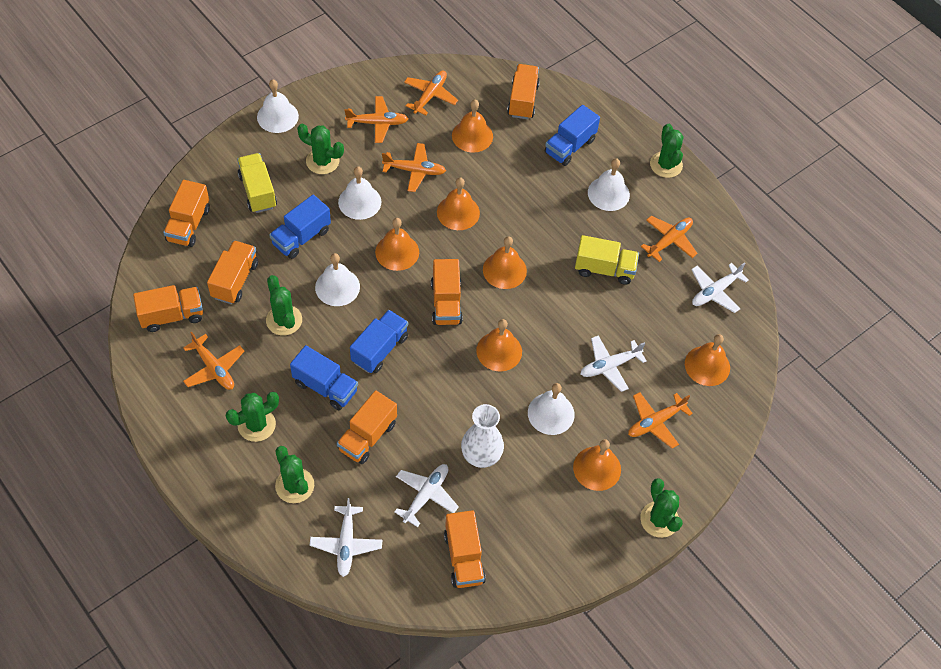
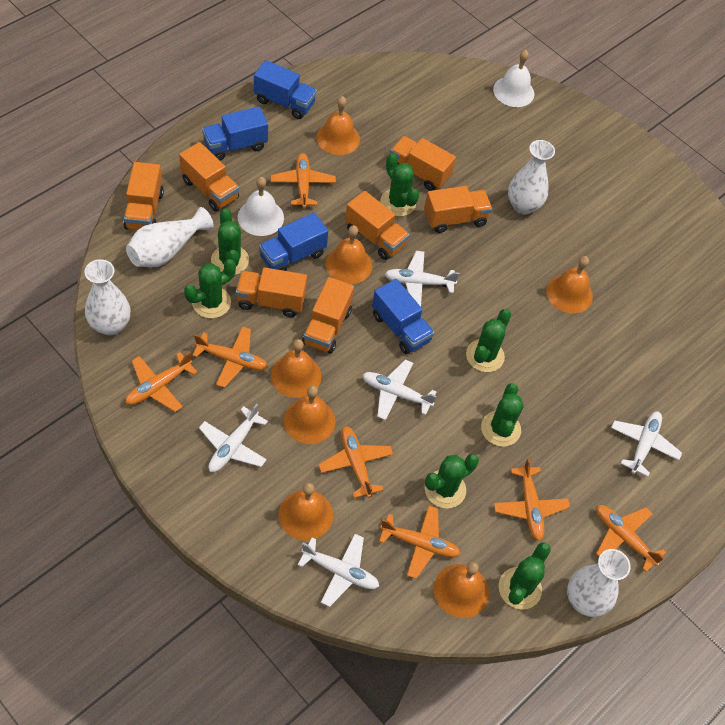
green cactus: [226,392,279,442] [266,275,302,336] [275,446,314,503] [297,124,344,174] [640,478,683,538] [650,124,683,178] = 6 -> [184,259,236,318] [211,209,249,275] [380,153,419,217] [425,454,479,508] [466,309,511,372] [481,383,524,447] [498,542,551,609] = 7
orange plane: [183,331,244,390] [345,96,408,143] [382,143,446,192] [404,71,458,115] [628,392,693,449] [641,216,698,262] = 6 -> [126,352,198,412] [192,326,268,388] [271,153,336,208] [319,426,393,498] [379,506,461,579] [494,458,570,541] [596,505,666,572] = 7
white bell: [257,80,299,133] [315,253,360,306] [338,167,381,220] [528,383,575,435] [588,158,630,211] = 5 -> [238,177,284,236] [493,50,534,107] = 2
white plane: [310,498,382,577] [394,464,459,527] [580,336,647,392] [691,262,749,313] = 4 -> [199,404,268,472] [298,534,379,607] [363,360,436,420] [385,251,459,306] [611,411,682,477] = 5
white vase: [461,404,504,468] = 1 -> [84,259,130,335] [126,207,214,267] [508,140,555,215] [567,549,631,617] = 4
yellow truck: [237,153,277,213] [575,235,639,285] = 2 -> none = 0

